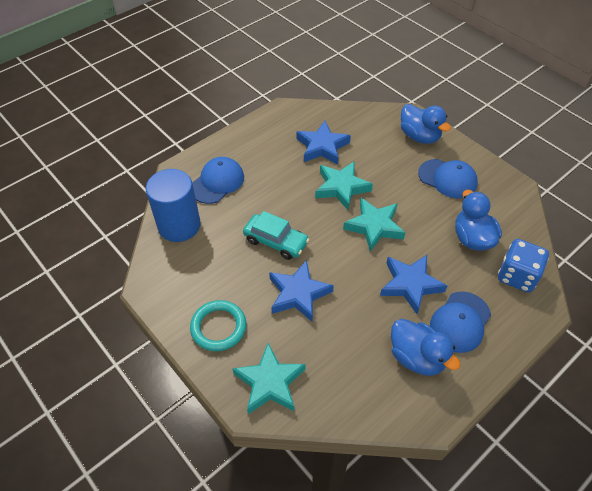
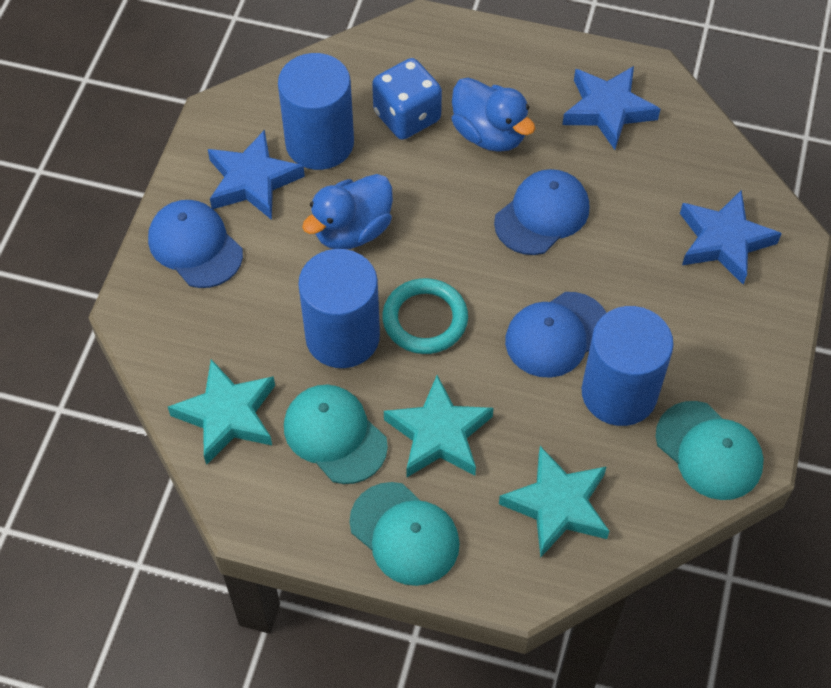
blue cylinder: [146,169,201,242] = 1 -> [278,53,354,170] [298,249,380,368] [582,306,674,426] = 3
blue duck: [391,319,460,376] [401,104,451,144] [455,190,502,251] = 3 -> [302,174,393,249] [452,78,535,152] = 2
turquoise cap: none = 0 -> [284,385,388,484] [349,482,460,586] [656,401,764,500] = 3
turquoise car: [243,211,310,260] = 1 -> none = 0

